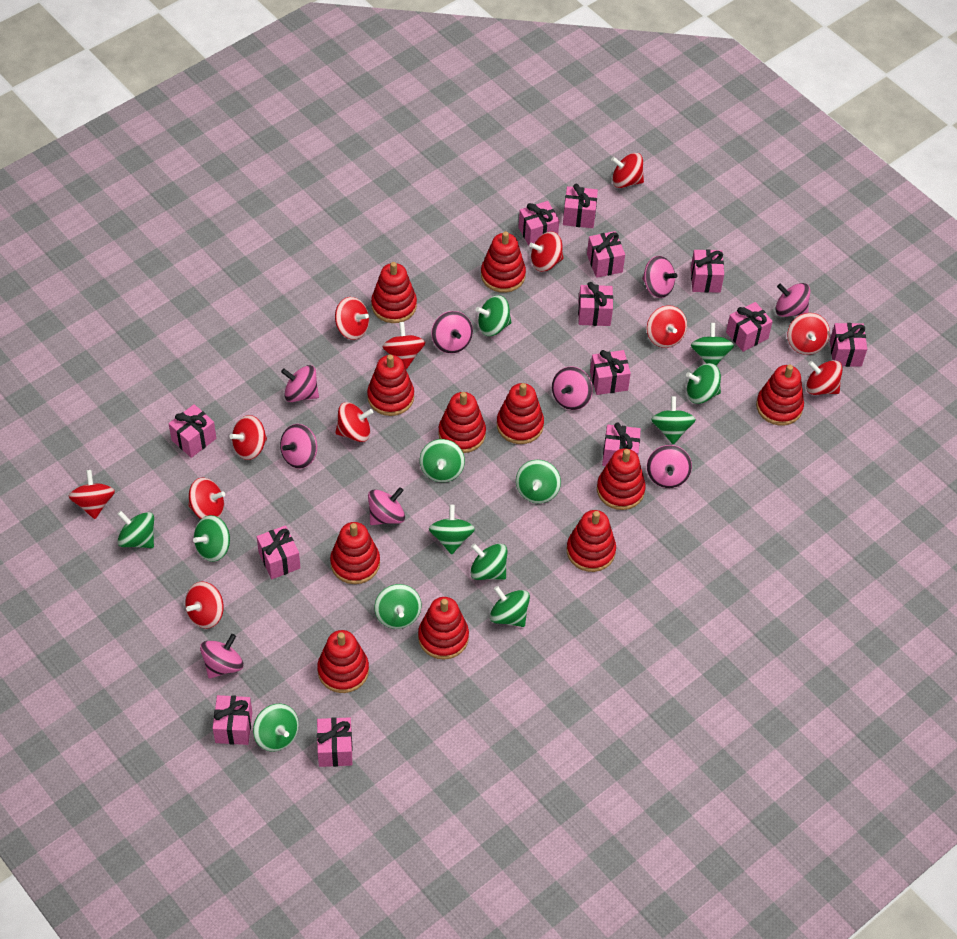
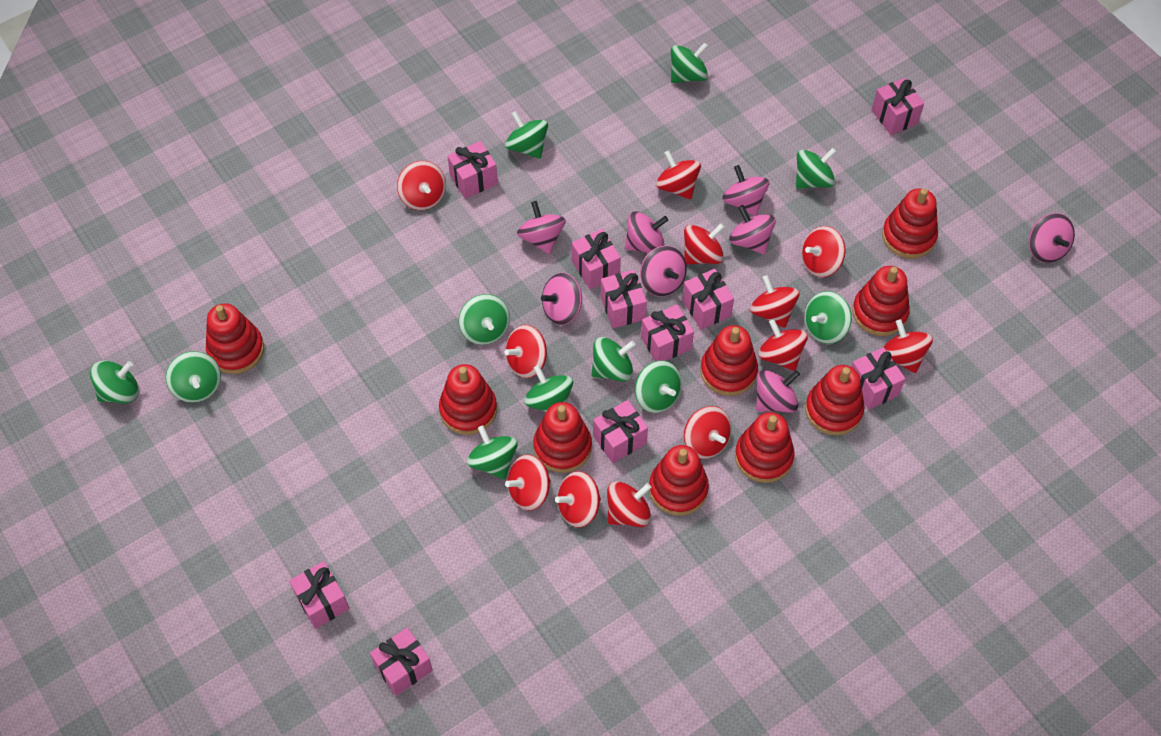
green spinning top: [117,511,154,548] [193,515,230,562] [253,704,299,752] [375,584,421,629] [420,439,465,482] [429,505,475,555] [470,543,508,580] [476,295,512,336] [490,586,530,627] [516,460,561,503] [651,396,696,444] [686,363,721,404] [691,323,734,365] = 13 -> [90,360,139,404] [166,351,221,403] [459,294,510,345] [467,425,518,479] [505,111,548,159] [524,365,573,412] [592,337,636,382] [635,360,682,413] [671,42,708,83] [796,148,837,189] [804,291,852,344] = 11
pink gift: [169,404,216,458] [213,695,252,745] [257,525,300,579] [317,717,353,767] [518,201,559,245] [563,184,598,228] [578,282,613,326] [587,231,625,278] [590,350,631,395] [602,423,641,466] [691,249,724,293] [726,302,773,352] [830,323,867,367] = 13 -> [289,561,349,629] [370,628,433,696] [448,141,498,199] [572,229,621,289] [593,400,648,463] [601,270,647,328] [641,304,694,361] [682,269,734,330] [851,347,906,410] [872,78,924,135] = 10
pink spinning top: [200,634,243,679] [280,424,317,469] [281,365,319,402] [368,487,405,525] [431,311,473,353] [552,366,593,410] [642,256,678,298] [647,445,692,488] [775,283,810,317] = 9 -> [517,201,566,254] [541,273,582,325] [625,211,668,253] [640,245,687,296] [722,165,770,216] [729,205,776,255] [756,370,800,413] [1029,213,1075,263] = 8
red stacking toy: [317,630,369,693] [330,522,380,584] [367,354,414,416] [371,262,417,323] [418,597,469,660] [438,392,486,453] [481,231,526,293] [497,383,544,444] [567,510,616,572] [597,448,646,510] [756,365,804,426] = 11 -> [206,303,264,374] [439,364,497,435] [533,402,592,473] [649,445,709,516] [700,325,758,396] [735,412,795,483] [805,365,865,435] [852,266,910,336] [882,188,938,259] = 9

